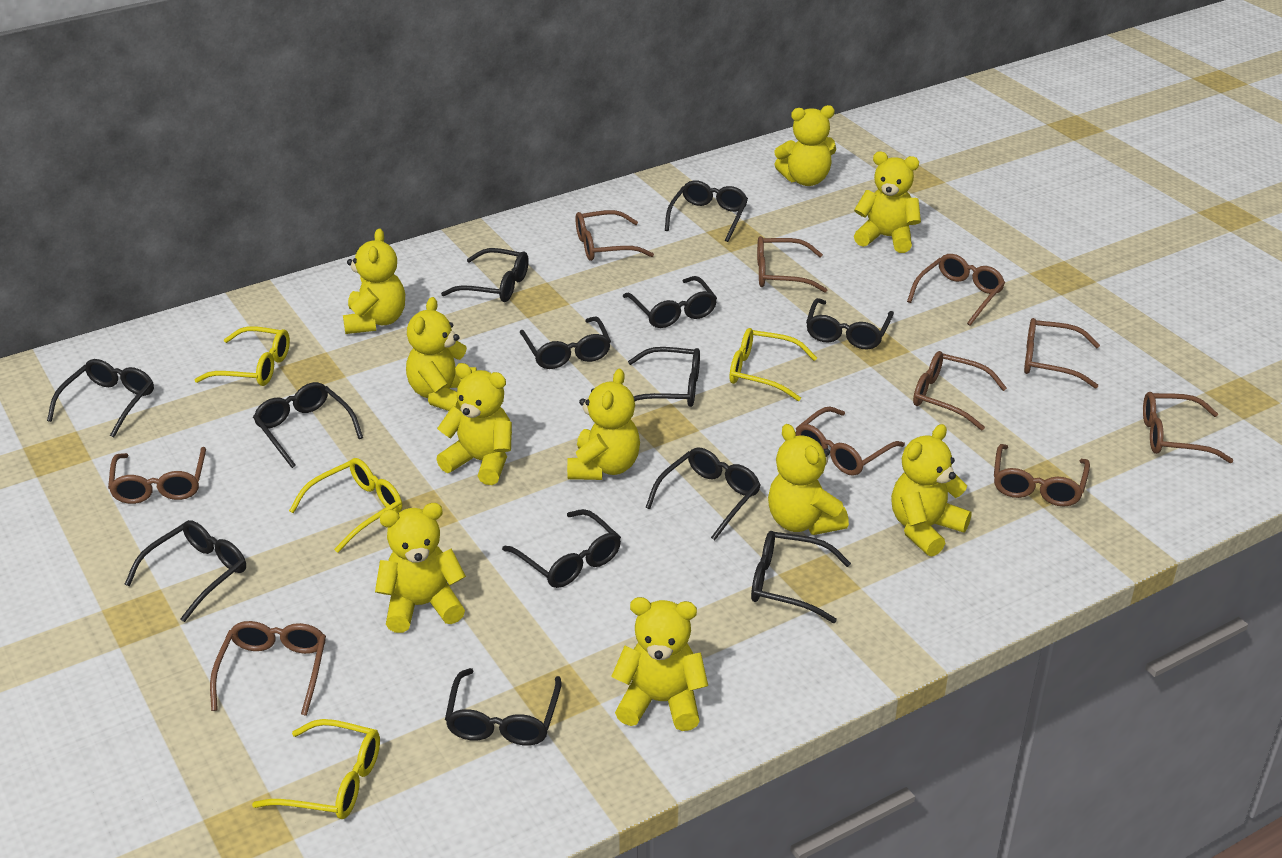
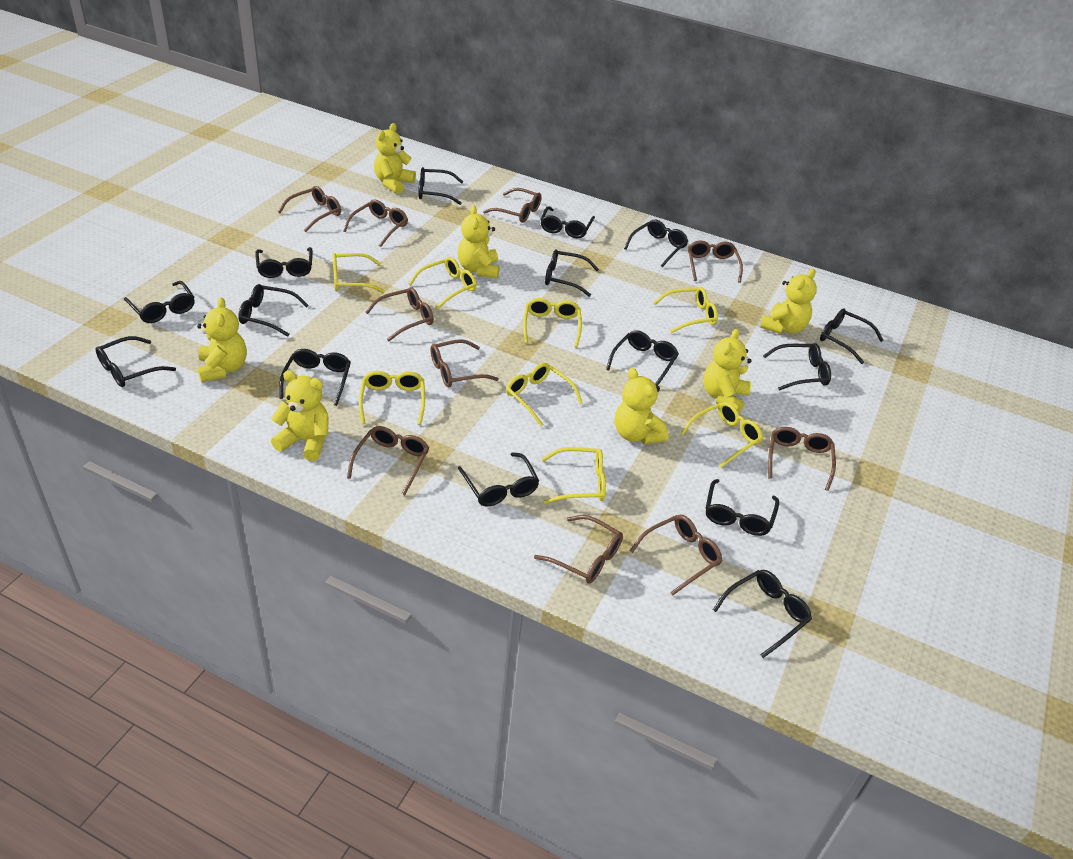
black glasses: [47,359,154,438] [125,520,246,622] [253,382,363,468] [441,248,529,302] [445,668,562,746] [502,509,621,588] [520,316,611,369] [623,276,717,328] [628,347,700,407] [645,448,760,540] [665,180,748,242] [751,531,851,623] [806,298,894,349] = 13 -> [96,336,176,387] [124,281,194,323] [238,284,309,337] [255,247,313,278] [279,349,351,406] [418,167,463,205] [458,452,539,506] [541,206,595,238] [545,249,599,297] [606,330,679,386] [624,220,688,267] [706,479,779,536] [713,570,812,658] [763,343,831,391] [820,309,884,364] = 15
yellow glasses: [195,326,290,386] [252,719,380,819] [289,458,402,553] [730,328,817,401] = 4 -> [332,253,385,293] [359,371,425,425] [409,257,477,309] [506,363,583,426] [523,298,582,348] [542,447,606,504] [653,287,718,333] [680,402,763,468] = 8
yellow teddy bear: [343,229,405,334] [375,503,466,633] [406,297,477,411] [436,363,512,485] [567,369,640,480] [611,597,708,731] [768,424,849,535] [774,105,836,186] [854,151,921,253] [891,424,972,556] = 10 -> [197,297,247,382] [271,370,329,461] [374,123,416,194] [458,205,500,279] [615,368,669,444] [703,328,752,413] [760,269,817,334] = 7

